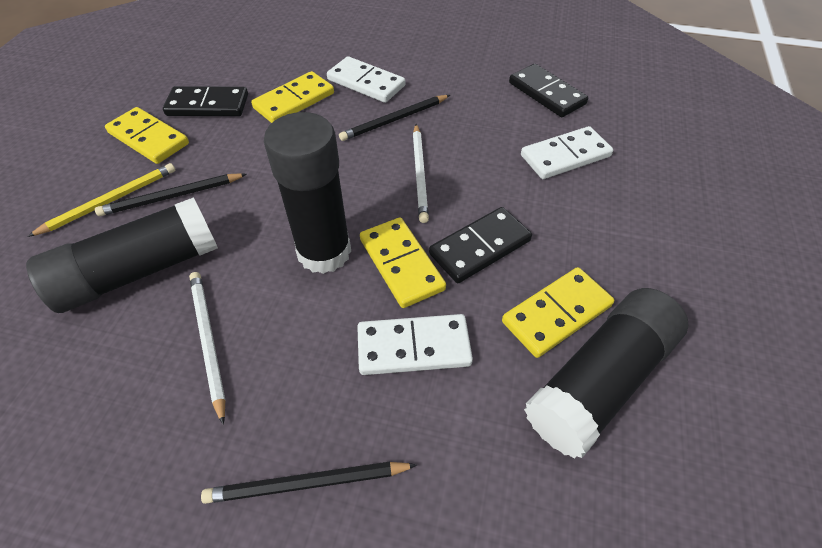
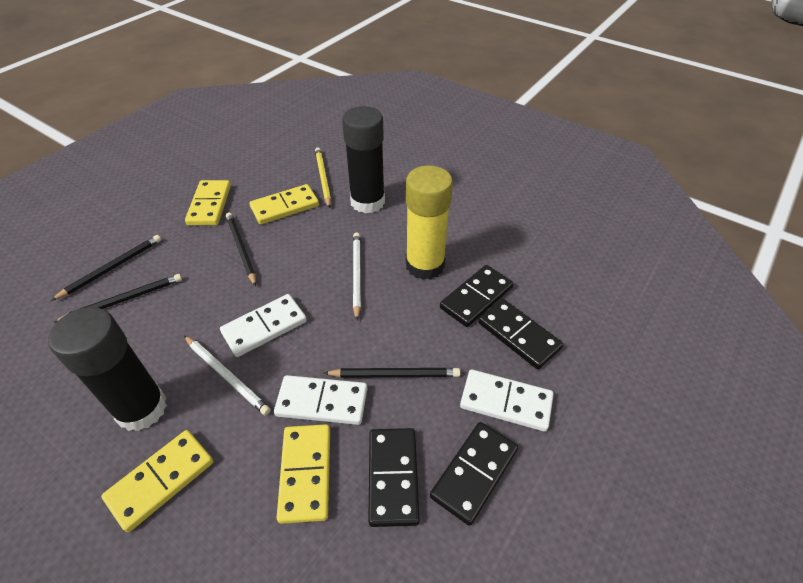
black domino: [163,86,248,116] [429,207,532,283] [509,64,588,117] = 3 -> [368,428,420,527] [430,422,518,526] [440,265,514,327] [478,299,563,369] = 4
black glue stick: [26,197,218,313] [264,112,351,274] [524,288,688,459] = 3 -> [48,307,167,431] [342,106,385,214] = 2
black pencil: [95,173,247,216] [201,462,417,504] [339,95,450,141] = 3 -> [51,235,161,301] [53,274,182,323] [226,213,256,286] [324,368,460,378] = 4
yellow glue stick: none = 0 -> [406,166,453,280] = 1

